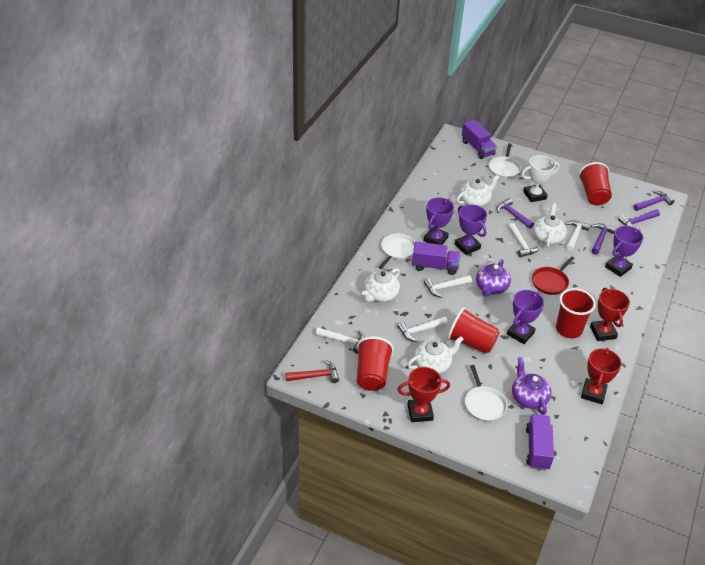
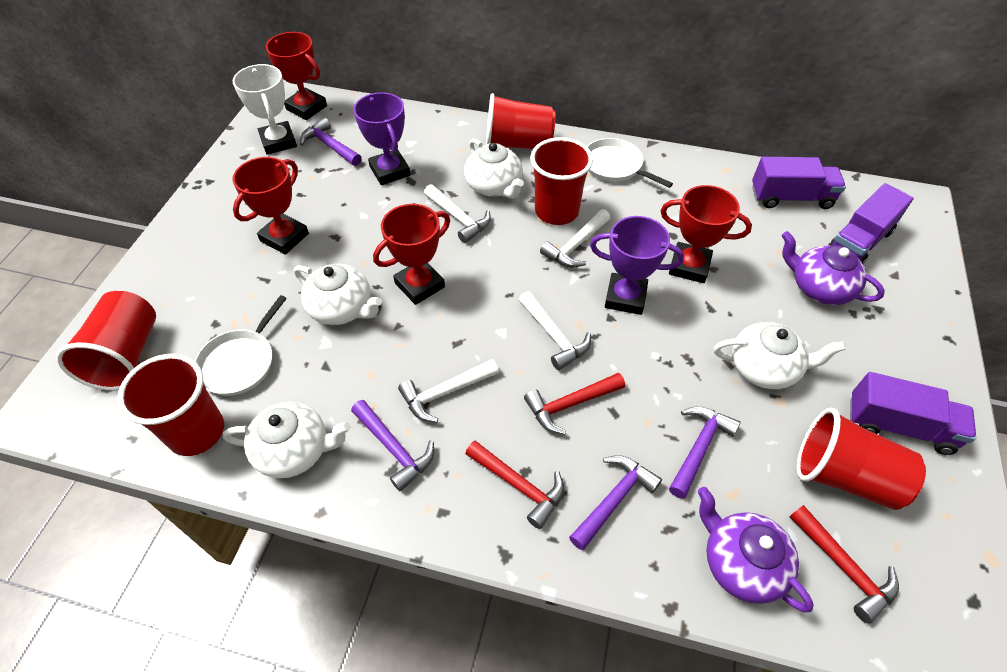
purple trophy: [423,197,454,245] [455,204,487,255] [507,290,544,344] [605,226,644,277] = 4 -> [354,92,410,185] [590,216,684,315] = 2
red cup: [357,336,394,391] [447,307,500,354] [556,288,596,338] [579,162,612,205] = 4 -> [56,291,156,391] [117,354,224,456] [486,93,555,149] [530,137,593,225] [796,408,926,510] = 5
red hammer: [286,360,339,383] = 1 -> [465,441,564,529] [524,373,625,435] [790,505,899,624] = 3
red pan: [532,256,575,295] = 1 -> none = 0
red trophy: [397,367,450,422] [581,348,622,404] [590,288,630,341] = 3 -> [233,157,309,255] [266,32,327,120] [373,204,450,305] [661,185,752,283] = 4
white hammer: [316,328,365,354] [398,317,448,342] [424,275,472,298] [508,223,539,257] [565,220,590,252] = 5 -> [398,359,499,423] [424,184,491,243] [519,291,591,370] [540,209,610,268] = 4
white pan: [379,233,416,269] [465,365,507,422] [489,143,521,179] = 3 -> [195,295,287,396] [587,138,673,188] = 2

